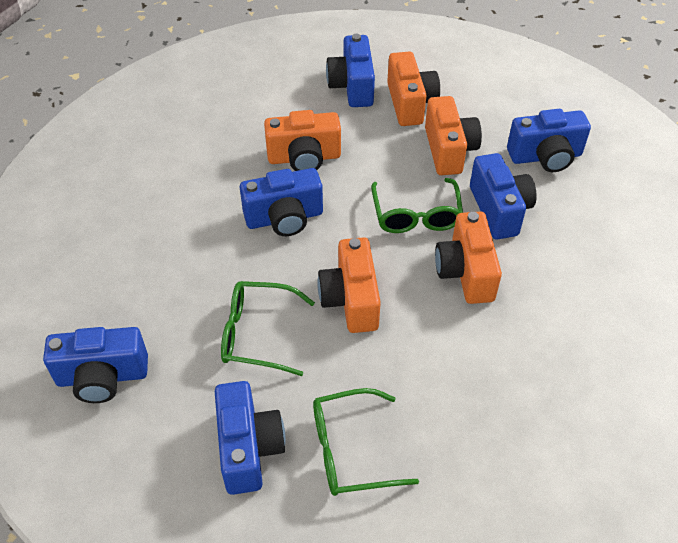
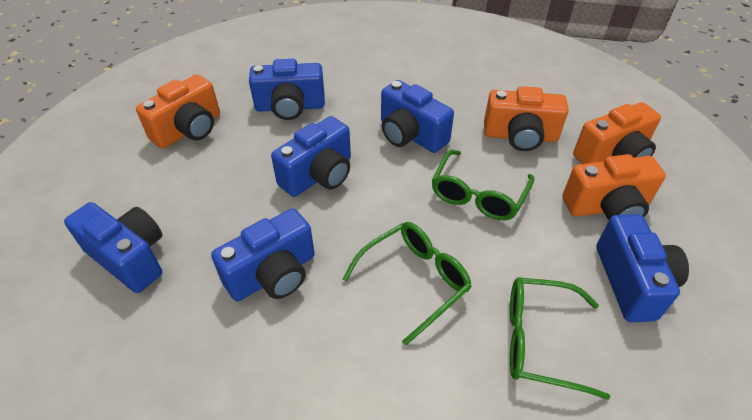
orange camera: [264,110,341,171] [318,237,381,333] [387,51,440,126] [425,96,482,175] [435,211,502,304] = 5 -> [136,74,220,149] [484,86,569,151] [562,154,666,220] [573,102,661,164] = 4

